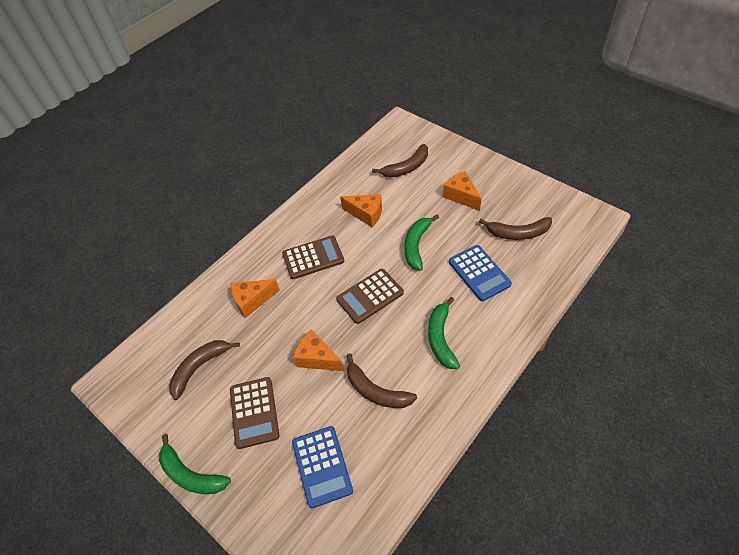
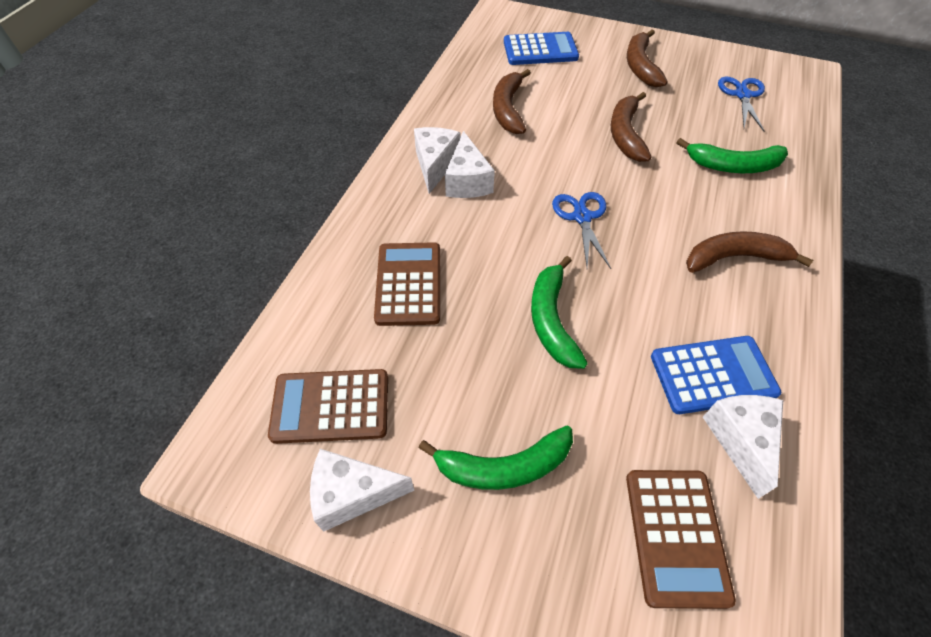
blue scissors: none = 0 -> [552,192,611,269] [718,77,765,131] = 2
orange cheese: [231,279,280,318] [293,329,344,371] [340,194,382,227] [443,171,482,211] = 4 -> none = 0
white cheese: none = 0 -> [310,449,414,532] [414,127,460,194] [445,131,495,198] [703,395,783,499] = 4

